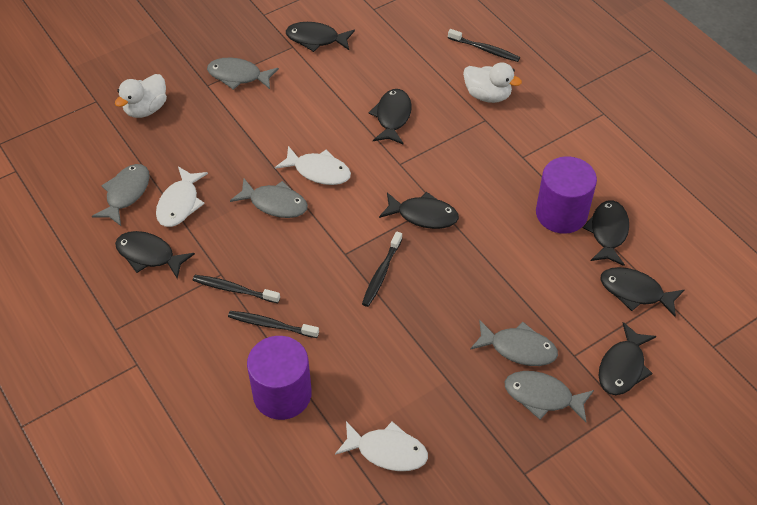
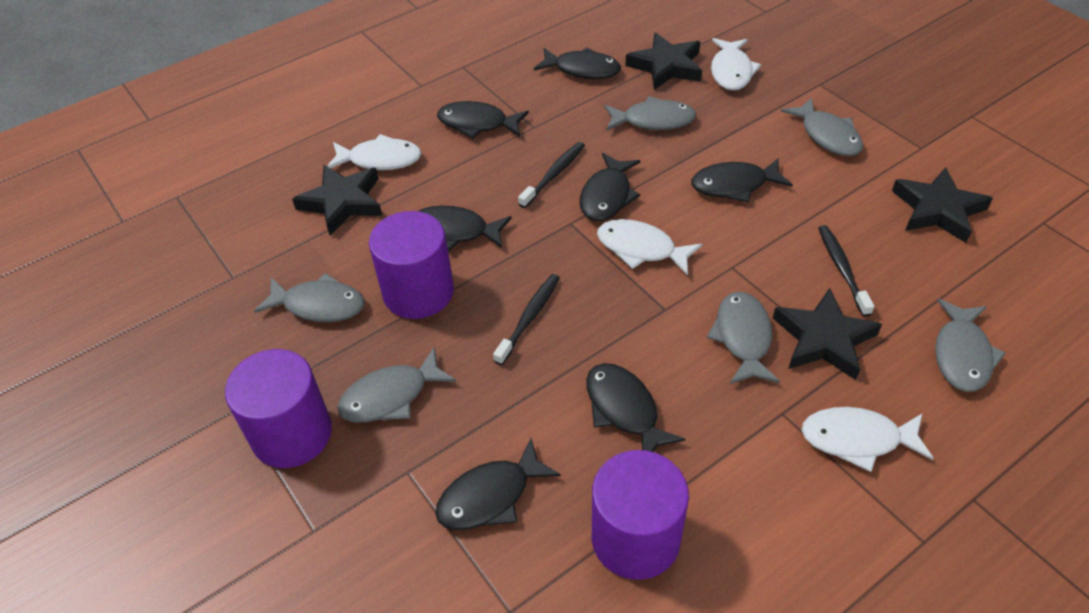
black star: none = 0 -> [292,165,382,236] [626,33,702,90] [773,288,882,380] [892,167,993,243] = 4
black toothbrush: [193,275,280,303] [228,311,319,338] [362,231,402,307] [448,29,520,62] = 4 -> [493,274,560,365] [518,142,585,208] [818,225,874,317] = 3
grey fish: [92,164,150,226] [207,58,279,90] [230,179,308,218] [470,320,558,366] [505,371,594,422] = 5 -> [254,273,365,322] [337,347,456,423] [604,96,696,131] [707,291,780,384] [781,97,863,156] [935,298,1006,392] = 6
purple cylinder: [247,336,312,420] [536,156,597,234] = 2 -> [225,349,332,468] [369,211,454,319] [592,450,689,580] = 3
white duck: [115,74,167,118] [463,62,522,103] = 2 -> none = 0
white fish: [156,166,208,227] [275,146,351,185] [335,421,428,471] = 3 -> [327,134,422,170] [597,219,702,276] [711,38,761,90] [801,407,933,472] = 4

